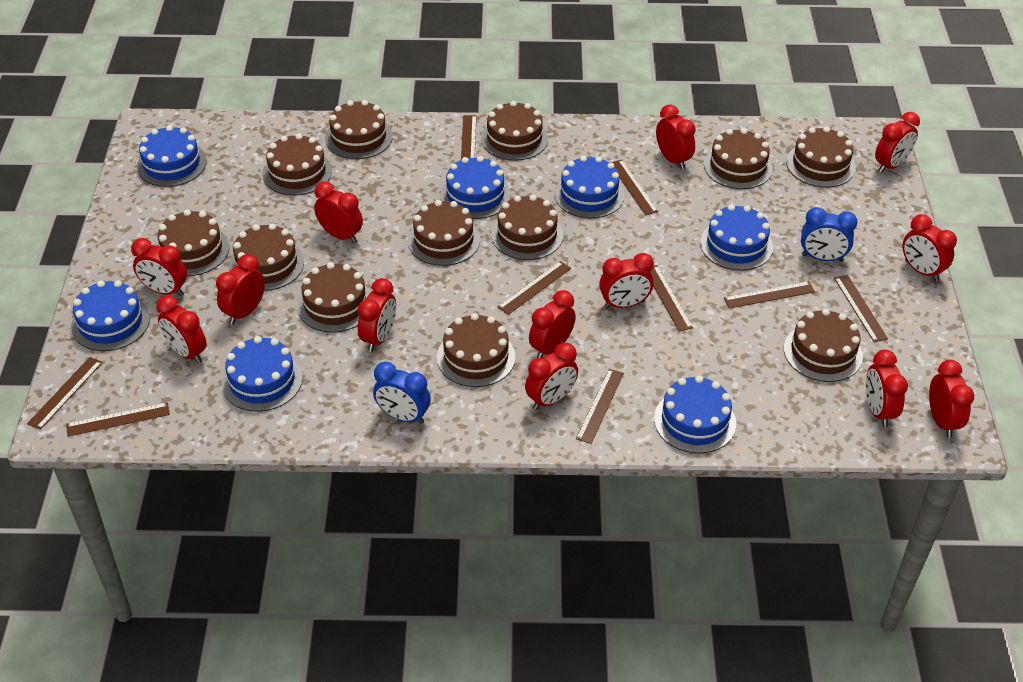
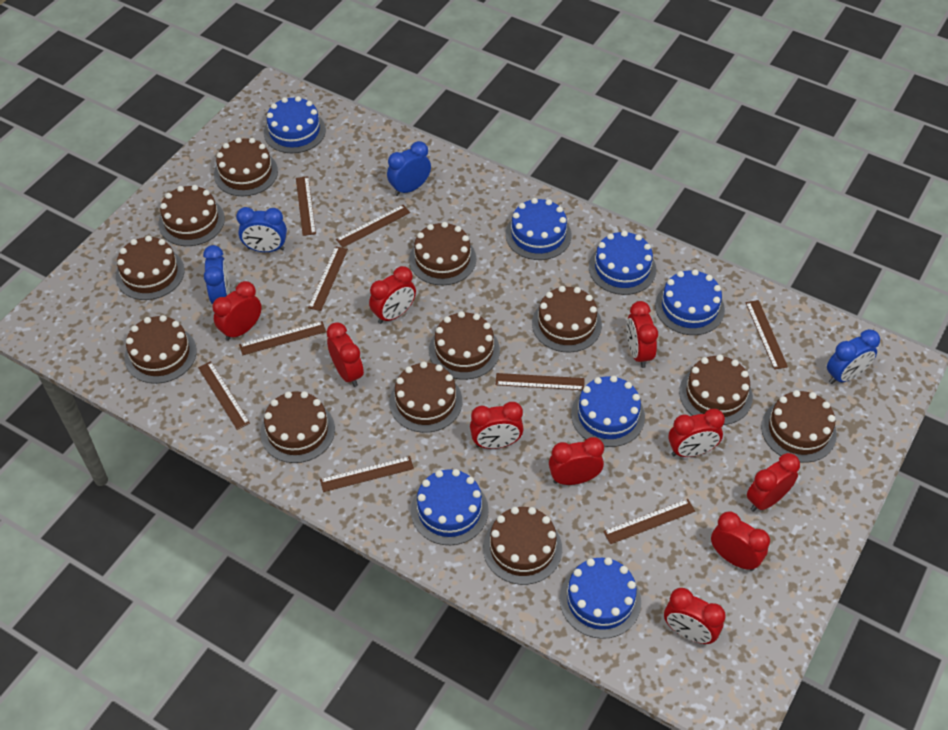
blue clock: [373,362,431,424] [801,207,858,262] = 2 -> [203,245,230,304] [236,207,287,252] [387,141,431,196] [827,329,880,384] = 4
red clock: [131,238,187,296] [156,295,207,364] [216,254,265,324] [314,182,363,243] [357,278,396,352] [525,343,578,410] [529,290,576,358] [599,253,654,309] [656,104,696,170] [866,350,908,427] [875,112,920,173] [903,214,957,282] [929,360,974,438] = 13 -> [212,281,262,341] [327,322,364,387] [369,266,416,324] [470,402,524,449] [549,437,604,485] [627,301,658,368] [664,588,726,644] [668,409,725,457] [711,511,770,571] [747,453,800,512] = 10

